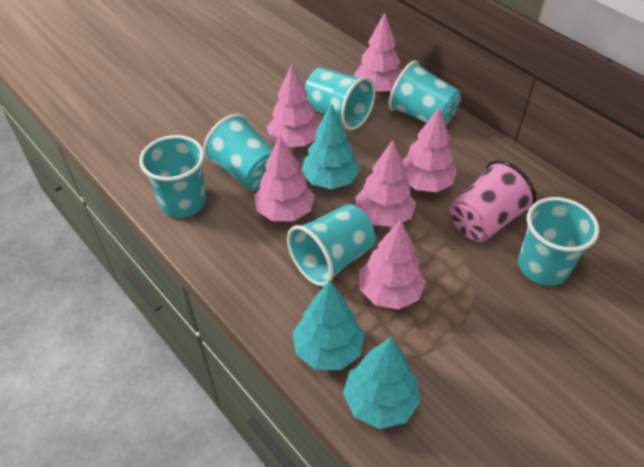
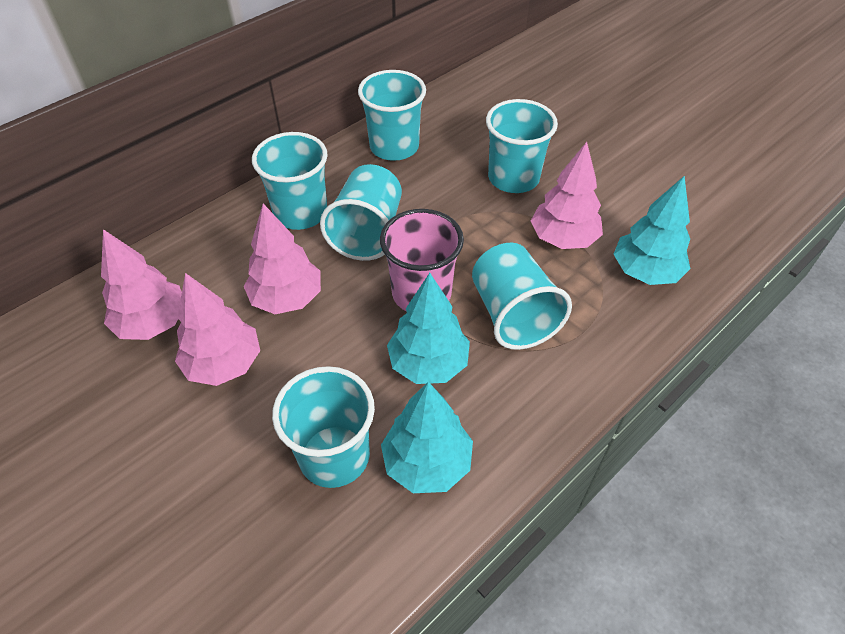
pink tree: [254,136,315,221] [267,64,320,147] [354,13,402,93] [355,140,416,227] [359,219,426,309] [402,107,457,192] = 6 -> [101,229,182,340] [175,273,260,386] [244,204,321,314] [531,142,603,249] = 4

